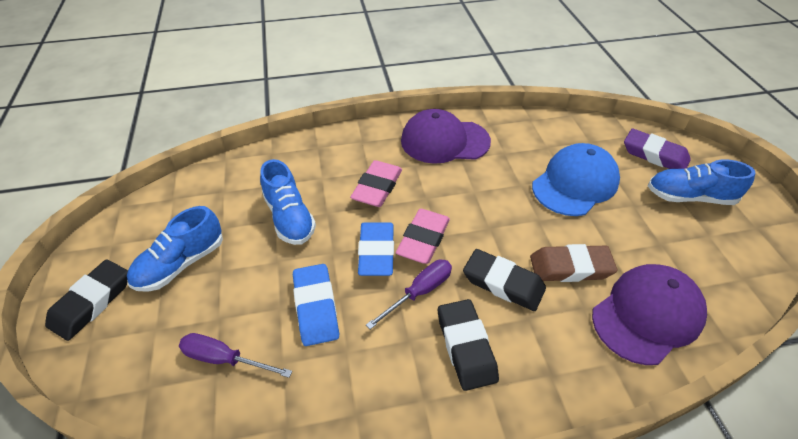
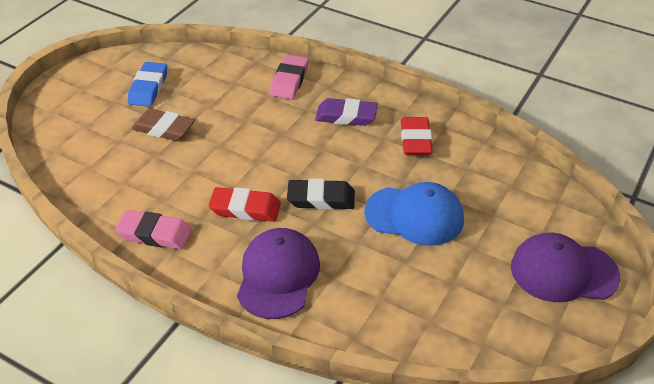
black eraser: [45,259,128,341] [438,299,499,391] [463,249,546,311] = 3 -> [287,179,355,210] = 1
blue eraser: [293,264,339,346] [358,222,394,276] = 2 -> [128,62,167,107] = 1
blue shoe: [127,206,223,292] [260,159,316,245] [648,160,755,205] = 3 -> none = 0
purple screwdriver: [179,333,292,378] [366,259,452,329] = 2 -> none = 0
red eraser: none = 0 -> [209,187,281,222] [401,117,433,155] = 2

